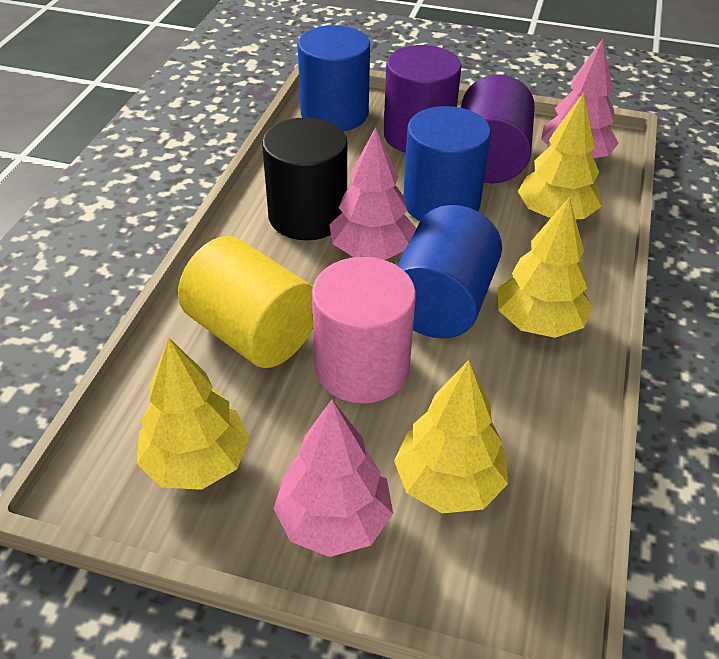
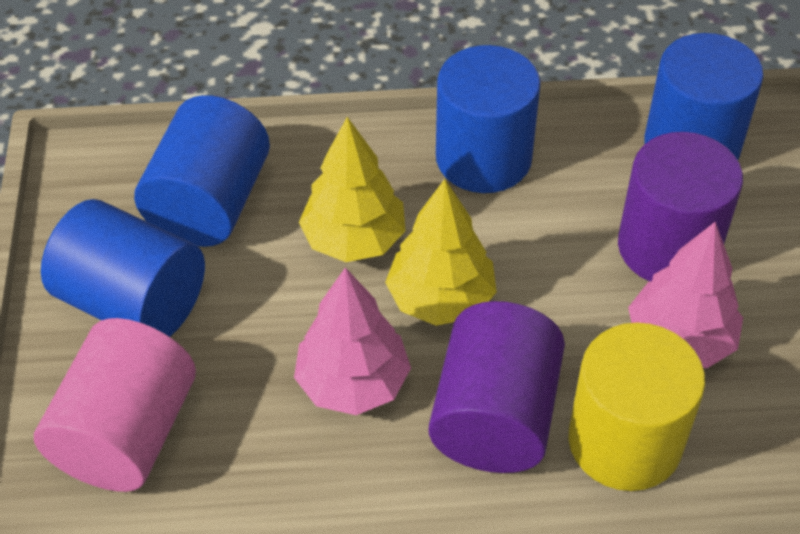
black cylinder: [262,117,347,240] = 1 -> none = 0
blue cylinder: [297,25,370,131] [397,205,502,338] [403,106,491,221] = 3 -> [41,199,205,337] [134,95,270,247] [436,45,540,193] [644,33,763,160] = 4
pink tree: [273,400,393,557] [329,127,416,259] [541,39,619,158] = 3 -> [294,267,411,415] [628,222,743,368] = 2
yellow tree: [137,337,250,490] [394,360,508,513] [498,197,593,338] [518,93,602,219] = 4 -> [299,117,406,262] [385,179,497,326] = 2

